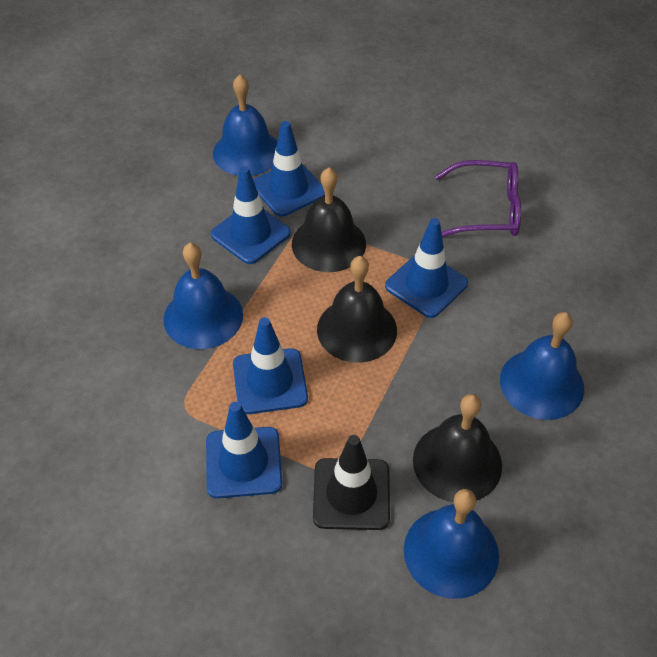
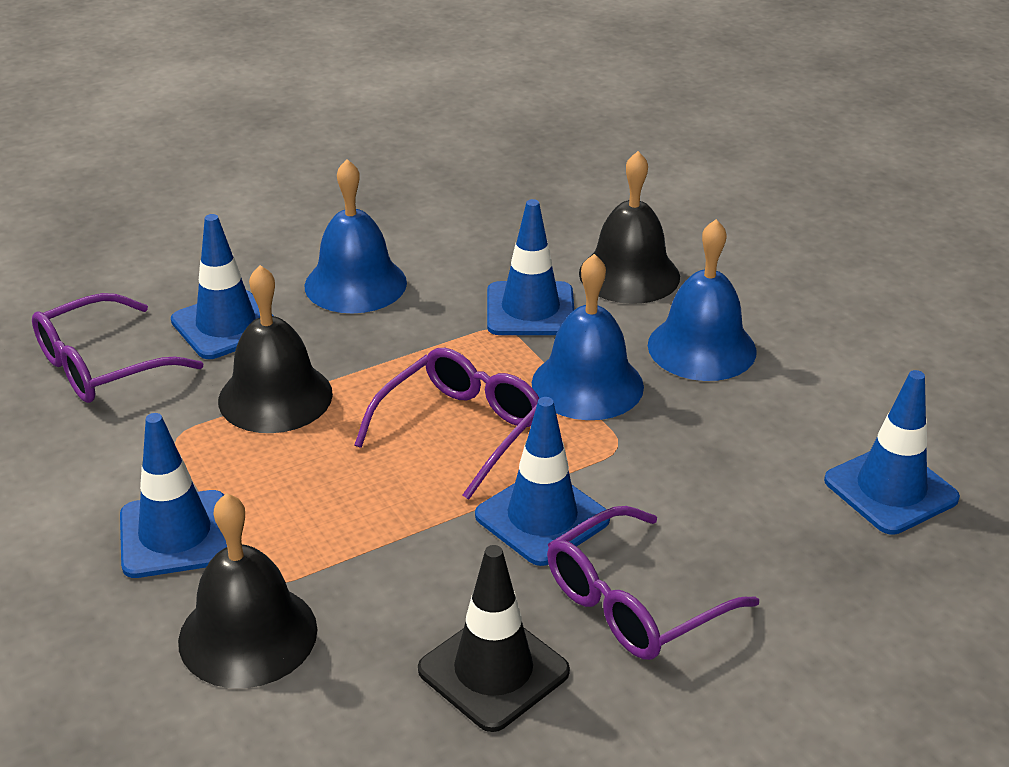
blue bell: [163,243,243,349] [213,74,278,176] [404,489,499,599] [500,312,584,420] = 4 -> [305,159,407,313] [532,254,644,420] [648,219,757,381] = 3
purple glasses: [435,160,521,237] = 1 -> [32,293,203,403] [354,348,539,500] [547,506,759,660] = 3

